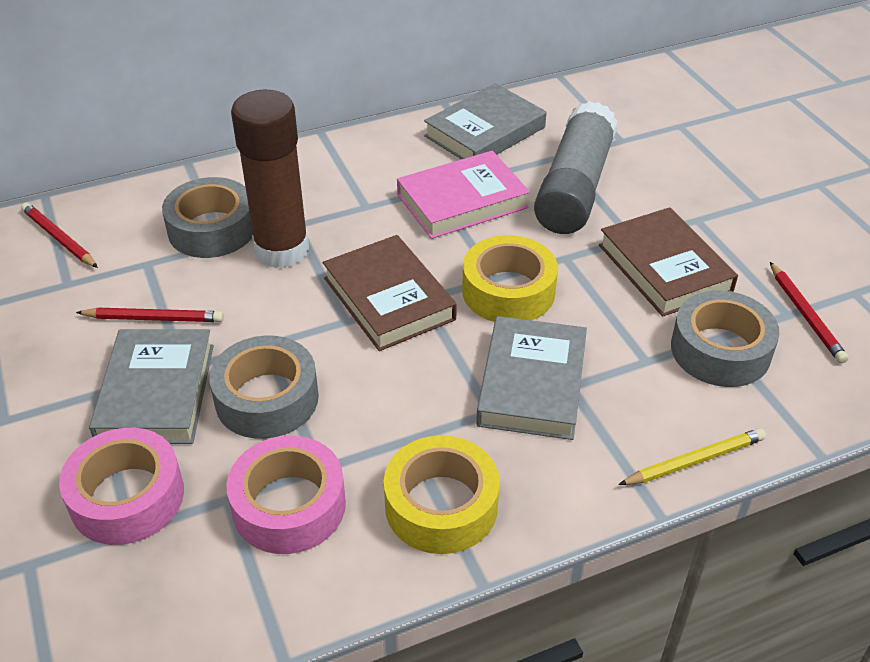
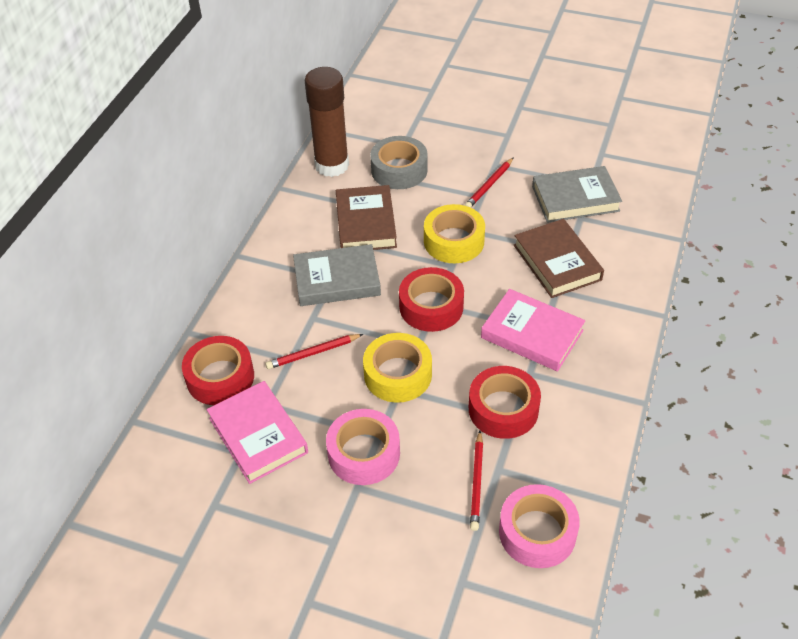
grey book: [89,329,214,444] [424,83,546,159] [476,316,587,440] = 3 -> [293,244,381,306] [532,166,622,223] = 2
grey glue stick: [534,101,617,234] = 1 -> none = 0
grey tape: [162,177,253,258] [209,336,319,439] [671,290,780,387] = 3 -> [370,136,428,189] = 1
pink book: [397,151,530,239] = 1 -> [207,381,308,484] [481,289,585,372] = 2
red tape: none = 0 -> [182,336,254,405] [399,267,464,332] [469,366,541,439] = 3
yellow pencil: [618,428,766,485] = 1 -> none = 0

